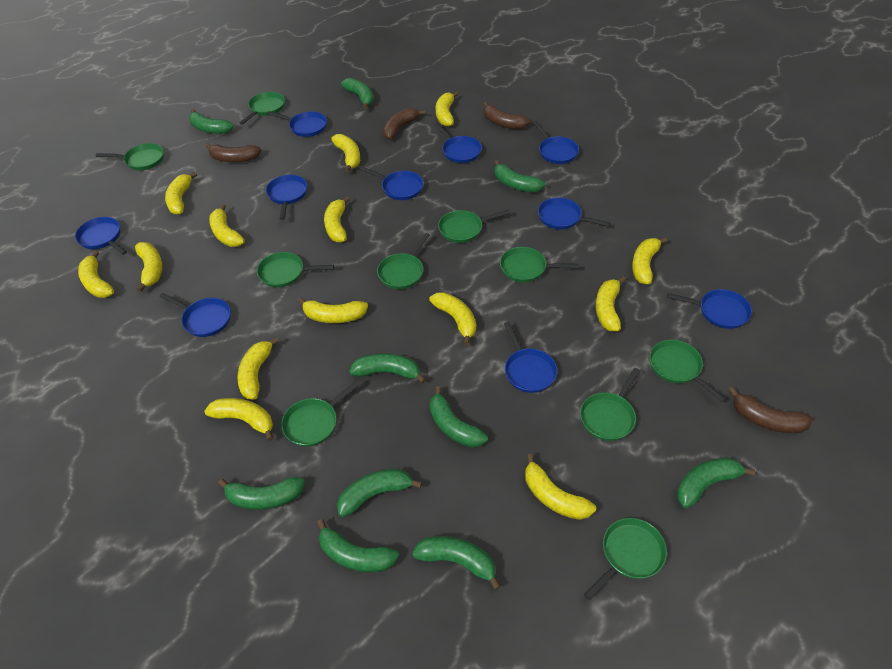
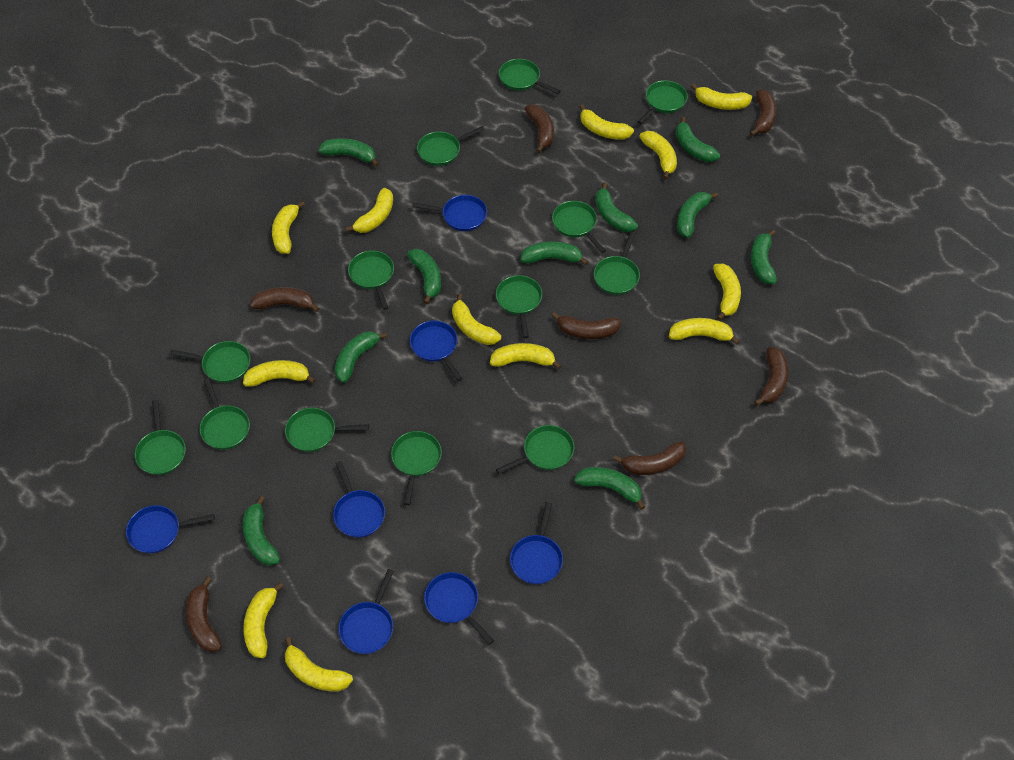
blue pan: [75,217,127,255] [159,293,231,337] [266,175,307,220] [267,111,327,137] [360,166,423,200] [434,123,482,163] [504,322,557,393] [533,121,579,164] [538,198,610,229] [667,289,752,329] = 10 -> [126,505,215,554] [333,461,385,538] [338,569,394,654] [410,320,462,381] [412,195,487,231] [424,572,494,645] [510,502,563,584] = 7
brown banana: [206,144,262,162] [383,108,426,140] [484,102,530,129] [728,387,813,433] = 4 -> [186,577,222,652] [250,287,320,312] [525,104,554,153] [551,312,621,339] [613,441,686,475] [750,90,777,136] [754,347,788,406] = 7
green pan: [96,143,164,170] [239,92,285,125] [257,252,334,288] [281,380,361,447] [377,233,430,289] [438,210,510,243] [500,247,579,282] [580,368,640,441] [584,518,667,600] [649,340,726,402] = 10 -> [135,400,186,475] [169,341,250,383] [199,379,250,450] [285,408,369,452] [348,251,394,310] [391,431,442,505] [417,126,485,166] [496,275,542,338] [496,425,574,474] [499,59,561,94] [552,201,606,253] [594,231,640,295] [637,80,688,124] = 13
yellow banana: [78,251,114,298] [135,242,163,292] [165,172,197,215] [204,398,274,441] [209,204,245,247] [237,337,279,400] [298,297,368,323] [324,196,350,242] [331,134,360,172] [429,292,476,345] [436,91,458,127] [525,454,596,520] [595,276,625,331] [632,237,667,285] = 14 -> [243,360,316,387] [243,582,284,658] [272,201,305,254] [285,637,353,692] [345,188,393,233] [452,294,501,345] [490,343,562,369] [580,105,634,140] [639,131,677,180] [669,318,740,344] [691,84,752,110] [713,264,741,321] = 12

